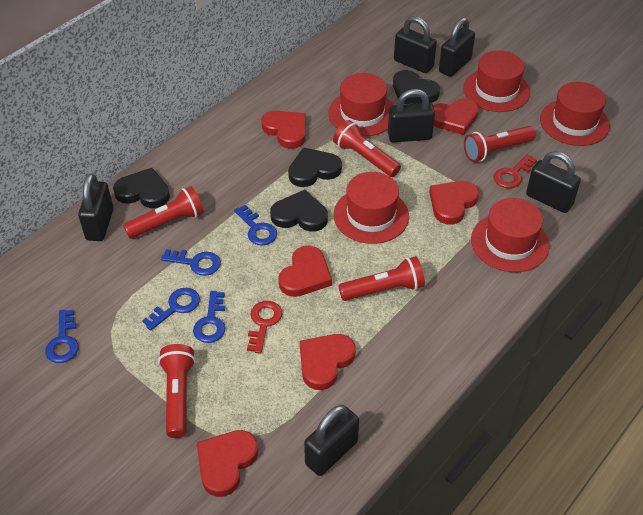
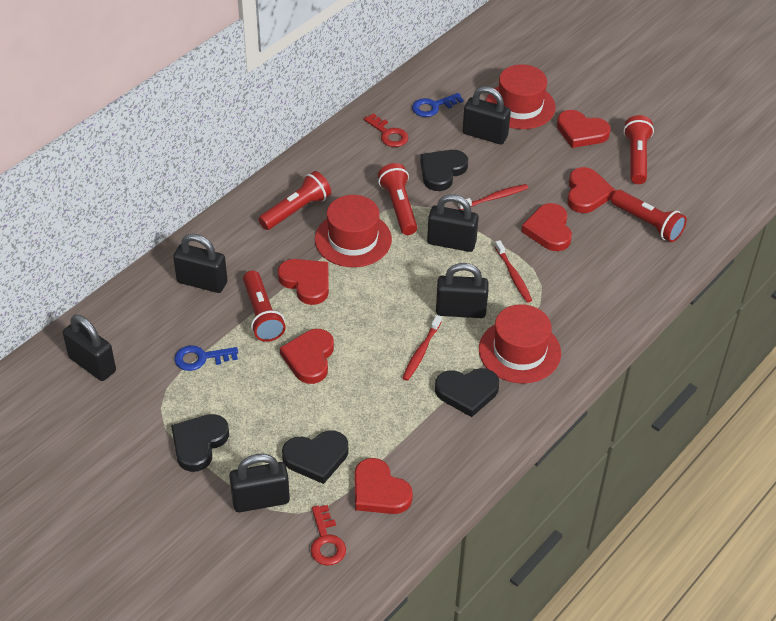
blue key: [45,310,78,363] [142,288,200,331] [161,249,221,276] [193,291,225,343] [234,205,277,246] = 5 -> [174,345,238,371] [412,93,463,117] = 2
red hat: [328,73,393,137] [333,172,409,244] [463,51,530,112] [471,198,550,272] [540,82,610,146] = 5 -> [315,195,392,267] [479,304,561,383] [486,64,556,129] = 3
red toothbrush: none = 0 -> [402,315,442,381] [458,184,528,210] [495,240,532,303] = 3

